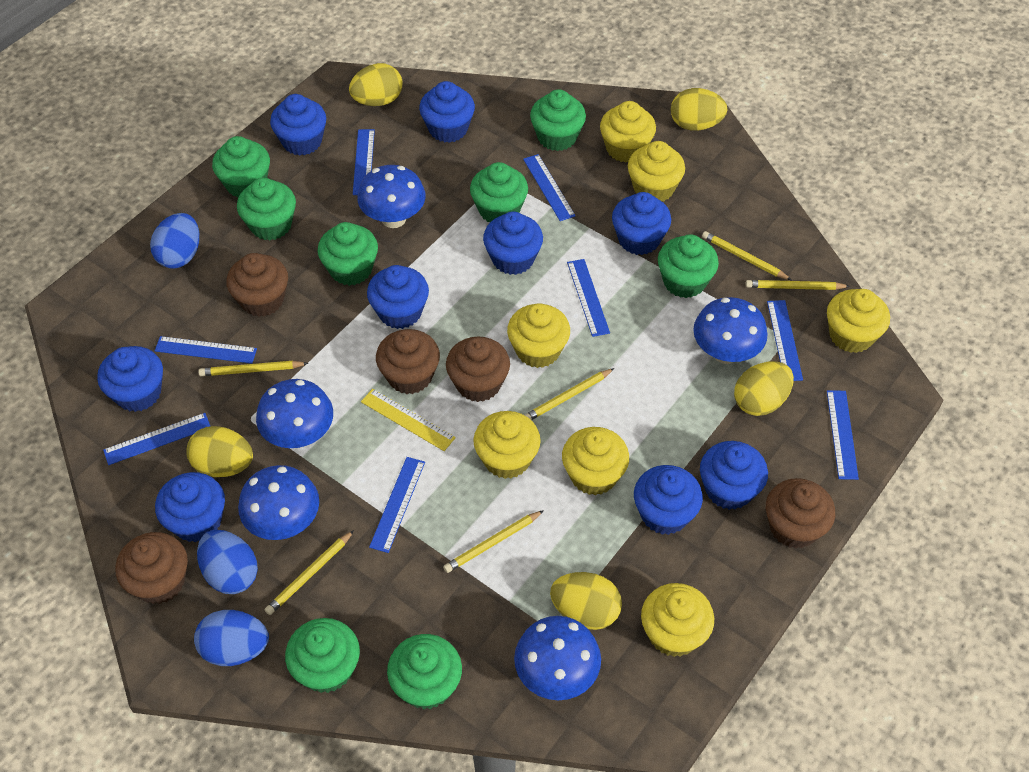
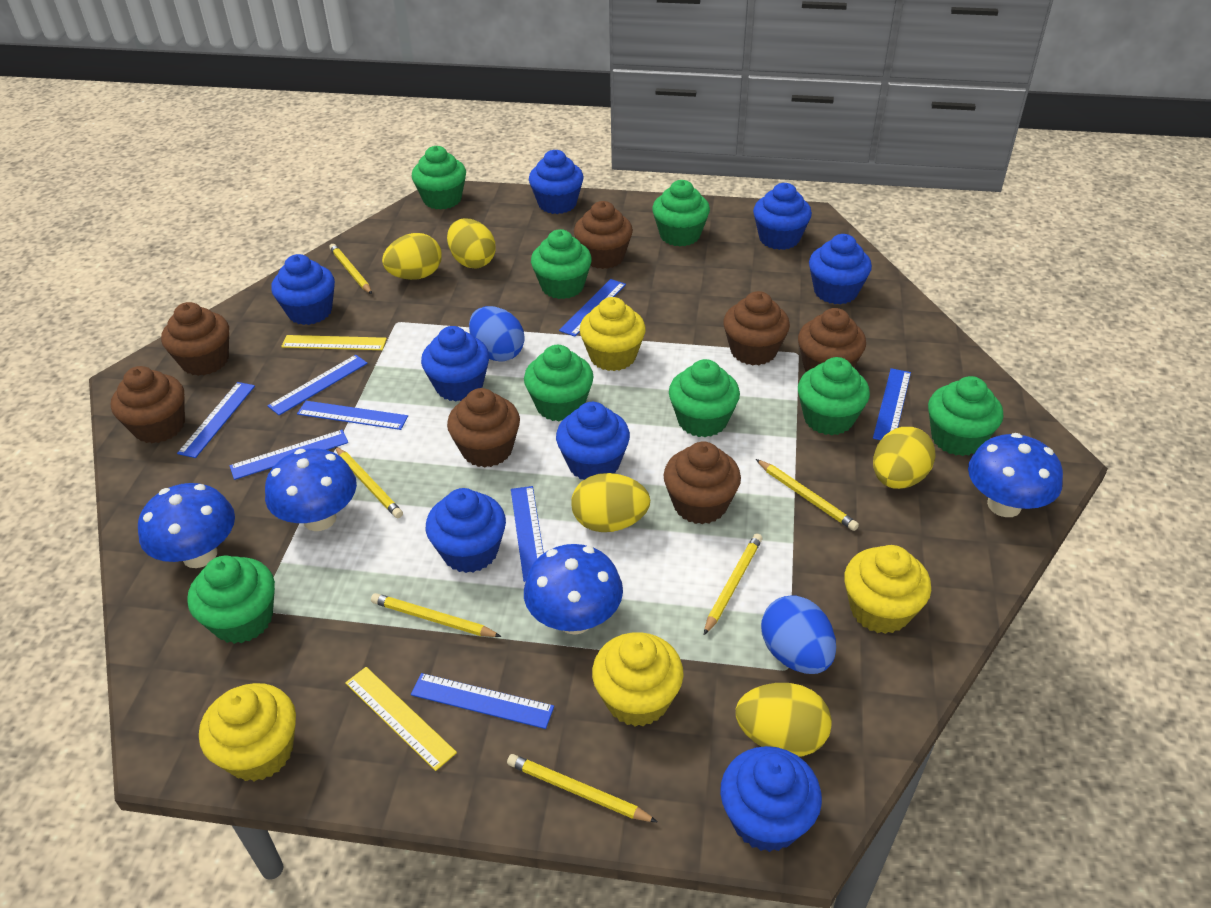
blue cupcake: [97,346,163,412] [155,472,225,542] [270,94,326,156] [367,265,429,329] [419,81,475,143] [483,212,543,275] [612,192,671,255] [634,465,703,535] [700,441,768,510] = 9 -> [271,254,335,325] [421,326,489,402] [426,488,506,573] [529,150,584,214] [556,402,630,480] [720,746,822,852] [753,183,812,250] [809,234,872,304] = 8
blue egg: [150,213,199,269] [194,610,269,666] [197,530,258,594] = 3 -> [469,306,525,362] [761,595,836,674] = 2
blue mushroom: [238,465,319,540] [256,379,333,448] [357,165,426,228] [514,616,601,700] [693,297,767,364] = 5 -> [138,483,235,568] [265,448,357,531] [524,544,623,635] [968,433,1063,517] = 4
brown cupcake: [115,532,188,604] [226,253,288,317] [376,329,440,394] [446,337,510,402] [766,478,835,549] = 5 -> [111,366,185,443] [161,302,229,376] [447,388,520,468] [574,201,633,269] [663,441,741,524] [723,291,790,365] [798,308,866,372] = 7
yellow cupcake: [473,411,541,479] [507,303,570,368] [562,427,629,495] [600,101,656,163] [628,141,685,201] [641,583,714,657] [827,289,890,353] = 7 -> [199,683,296,781] [580,297,646,371] [592,632,684,727] [844,545,931,634] = 4
yellow ruler: [361,389,456,451] = 1 -> [281,335,387,350] [345,667,457,771] = 2

